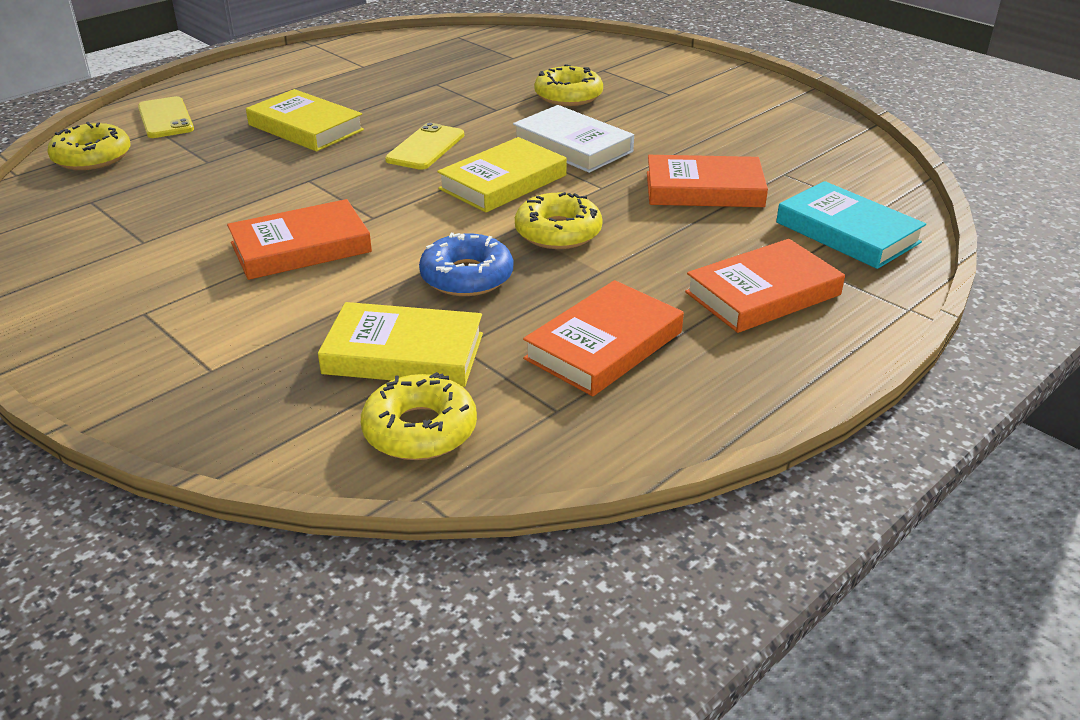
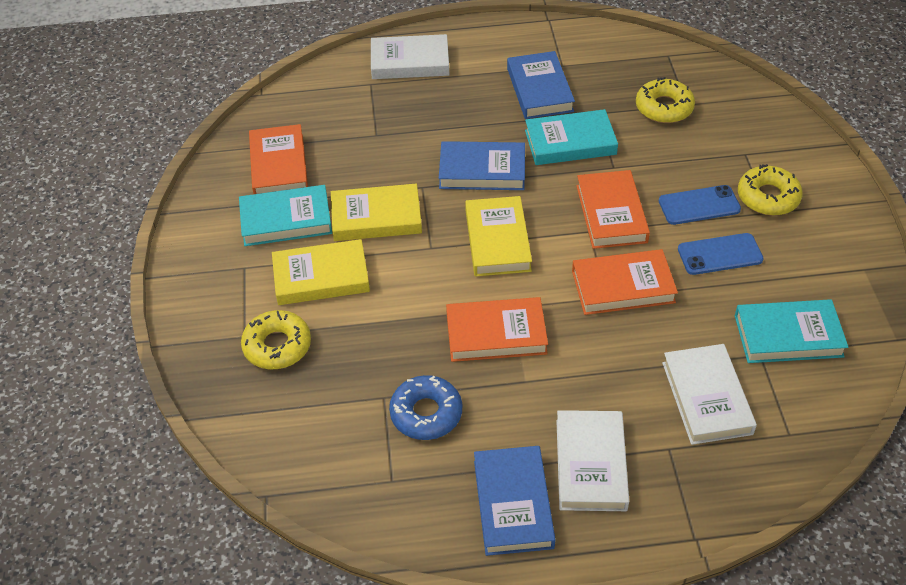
blue book: none = 0 -> [439,141,525,190] [474,446,555,556] [507,51,575,119] = 3
blue phone: none = 0 -> [659,185,741,225] [678,233,764,275] = 2
turquoise book: [776,181,926,269] = 1 -> [239,185,332,246] [525,109,618,165] [735,299,848,363] = 3
white book: [513,105,634,173] = 1 -> [371,34,449,79] [556,410,629,511] [662,344,757,445] = 3
yellow donut: [47,122,130,170] [361,372,477,460] [515,192,603,249] [534,64,603,106] = 4 -> [241,310,311,369] [636,77,695,123] [738,164,803,216] = 3
yellow phone: [138,96,194,138] [385,123,464,170] = 2 -> none = 0

